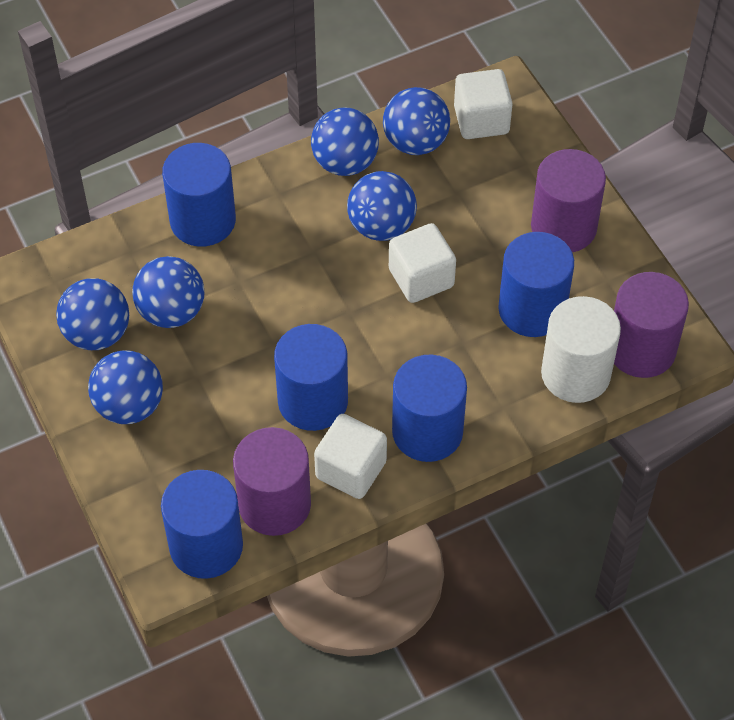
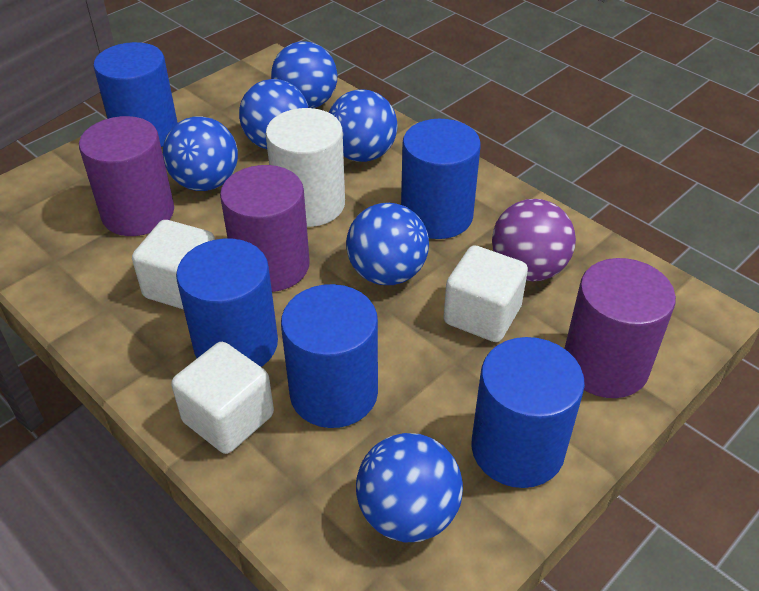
purple ball: none = 0 -> [492,199,576,281] = 1

